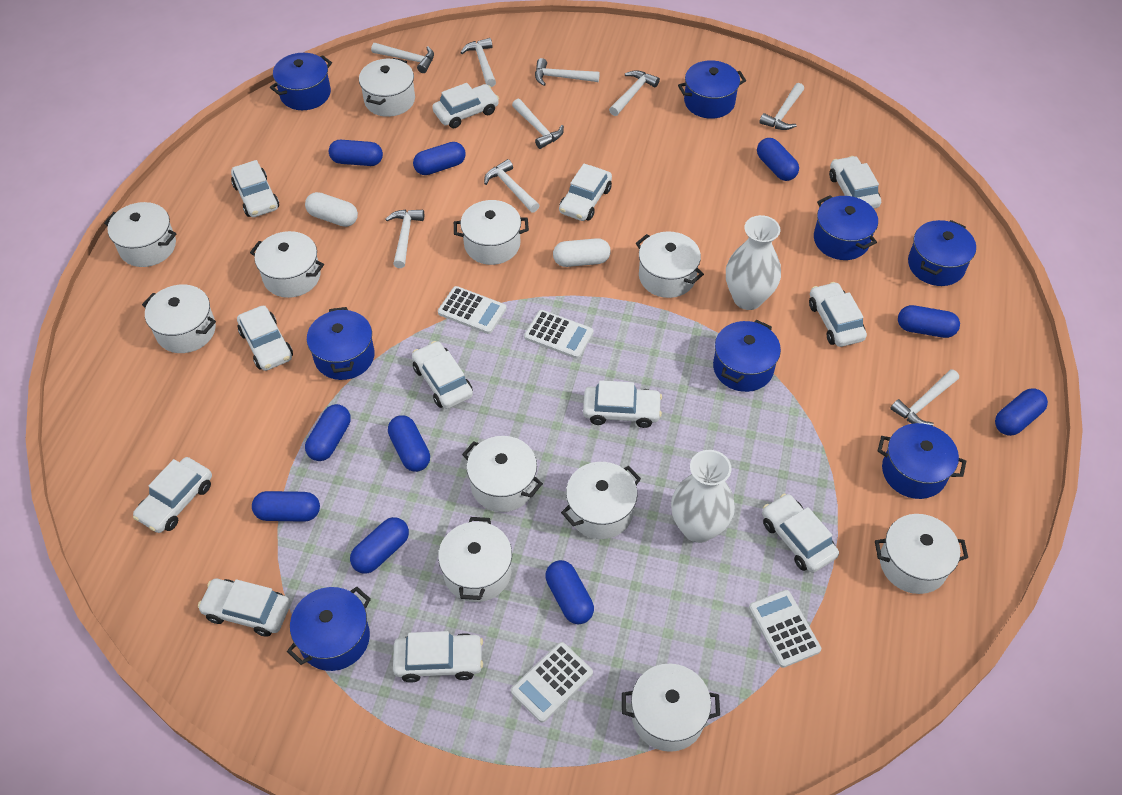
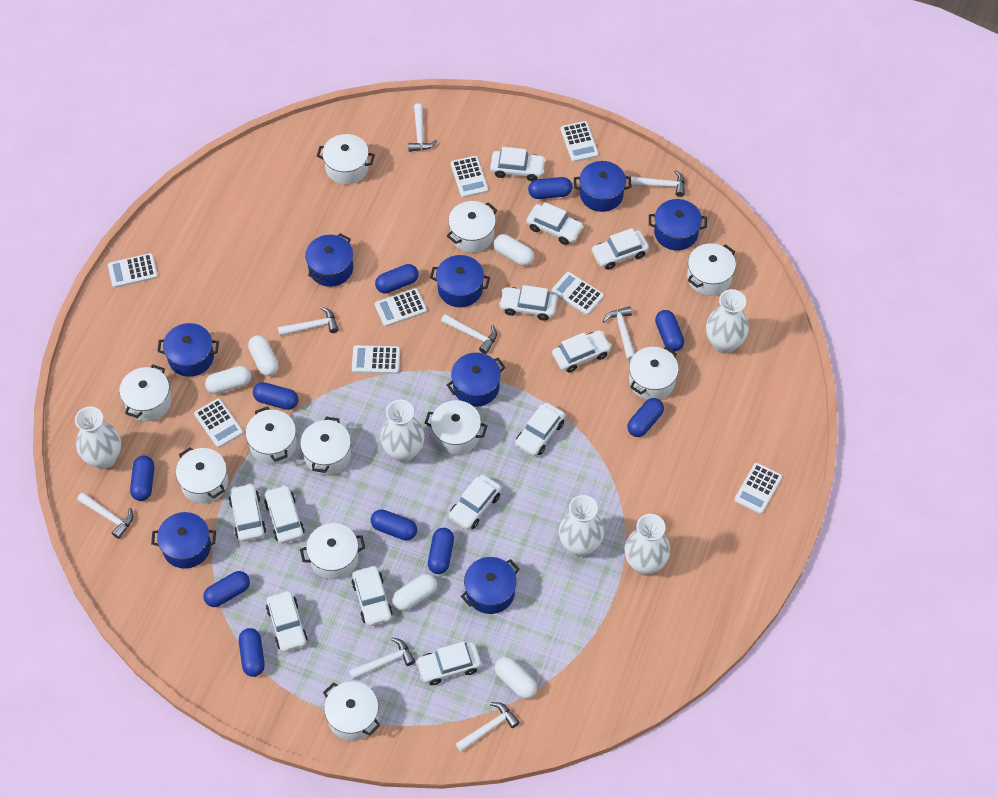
white calculator: [438,286,506,334] [511,642,593,723] [524,310,594,359] [749,590,821,668] = 4 -> [108,253,158,288] [194,398,243,448] [352,345,400,374] [375,288,427,327] [451,156,488,198] [551,272,604,315] [561,121,599,162] [734,463,782,514] = 8
white capsule: [305,192,358,227] [553,238,611,267] = 2 -> [205,366,251,394] [248,335,279,376] [392,574,437,611] [493,234,534,266] [495,657,537,699] = 5
white hammer: [371,43,434,73] [385,210,424,268] [460,38,496,87] [484,159,540,213] [512,99,564,149] [535,58,600,86] [609,70,660,116] [759,83,804,130] [890,369,959,426] = 9 -> [77,492,133,539] [278,307,339,336] [349,637,415,680] [408,103,437,152] [441,314,497,354] [456,702,520,752] [603,306,635,361] [630,170,685,197] = 8
white vase: [671,450,735,543] [726,215,781,310] = 2 -> [75,407,121,469] [380,400,425,462] [559,495,604,556] [625,514,670,575] [706,289,749,354] = 5

